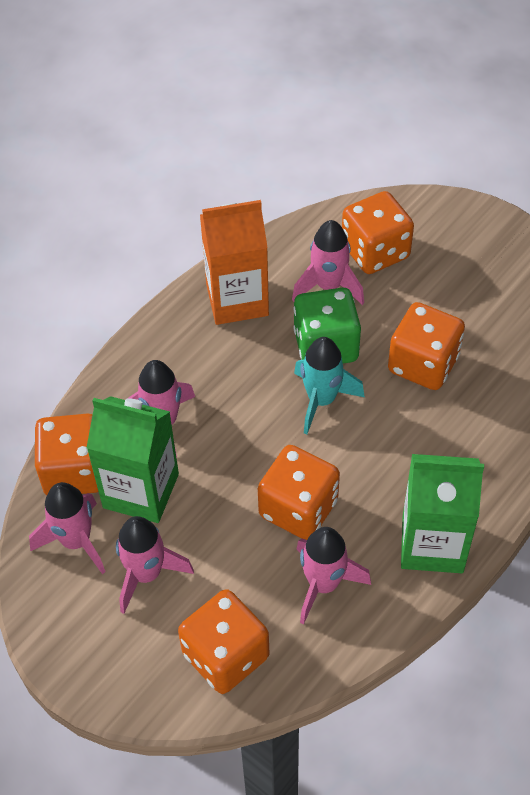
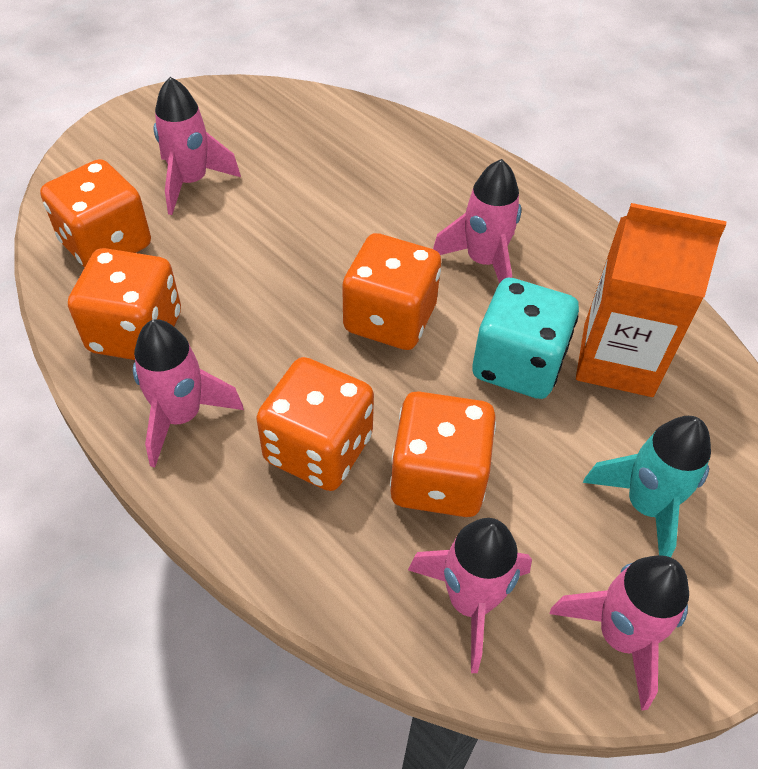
green carton: [86,396,179,523] [401,454,484,573] = 2 -> none = 0
green dice: [293,288,361,364] = 1 -> none = 0
turquoise dice: none = 0 -> [472,278,579,399] = 1

